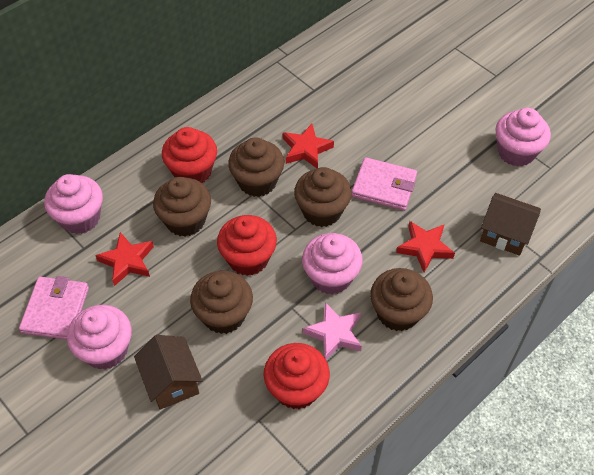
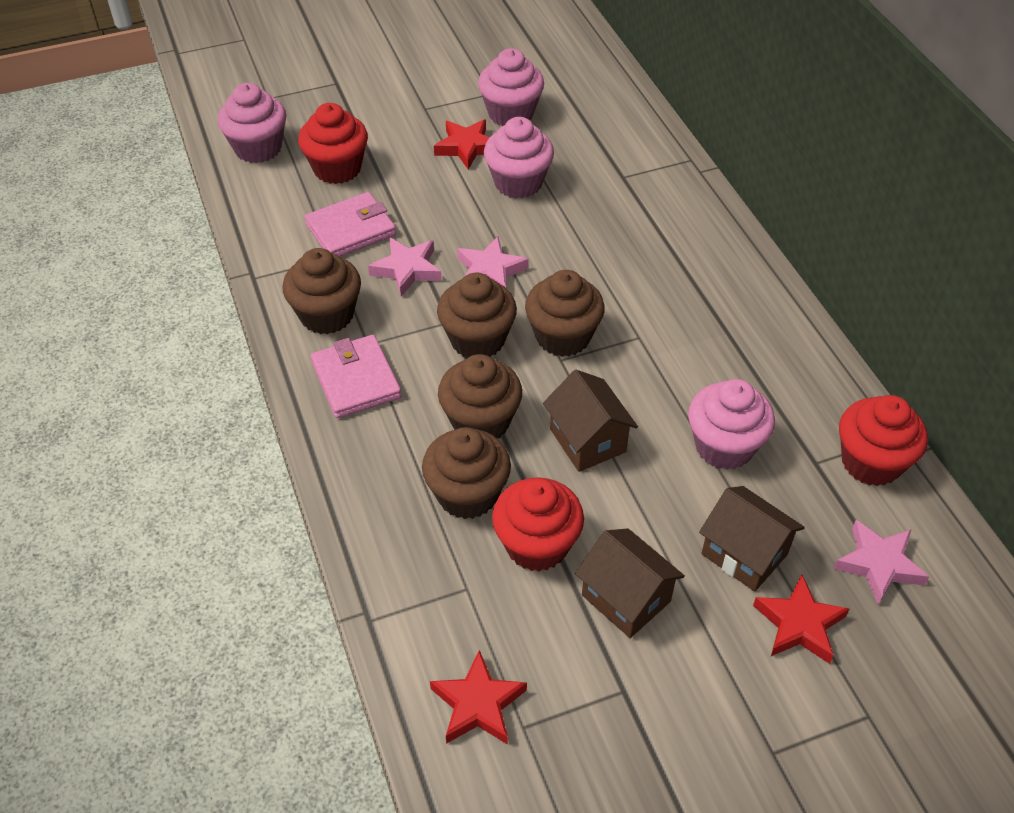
brown house: [134,335,203,410] [480,193,541,256] = 2 -> [543,370,638,472] [575,528,685,638] [699,486,805,591] = 3
pink star: [303,302,362,360] = 1 -> [368,237,442,297] [457,237,529,288] [833,520,929,605] = 3

